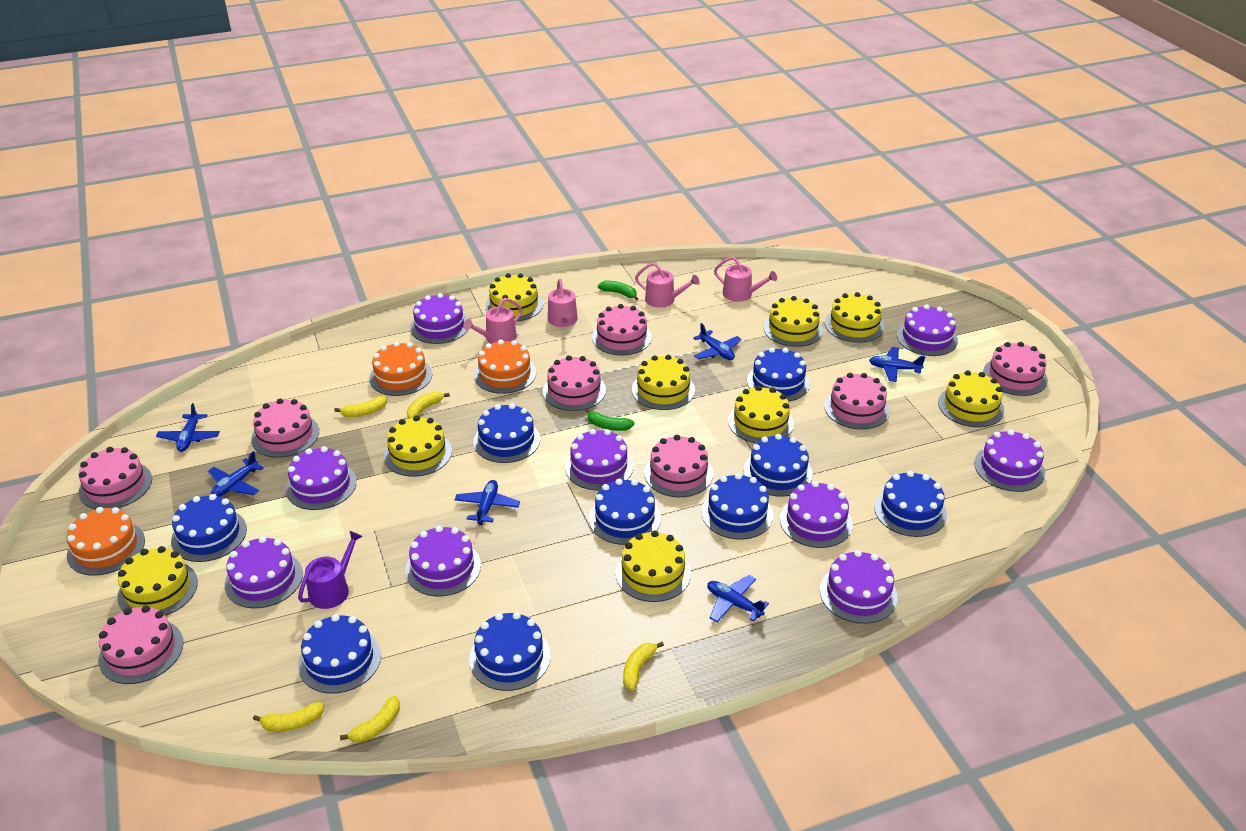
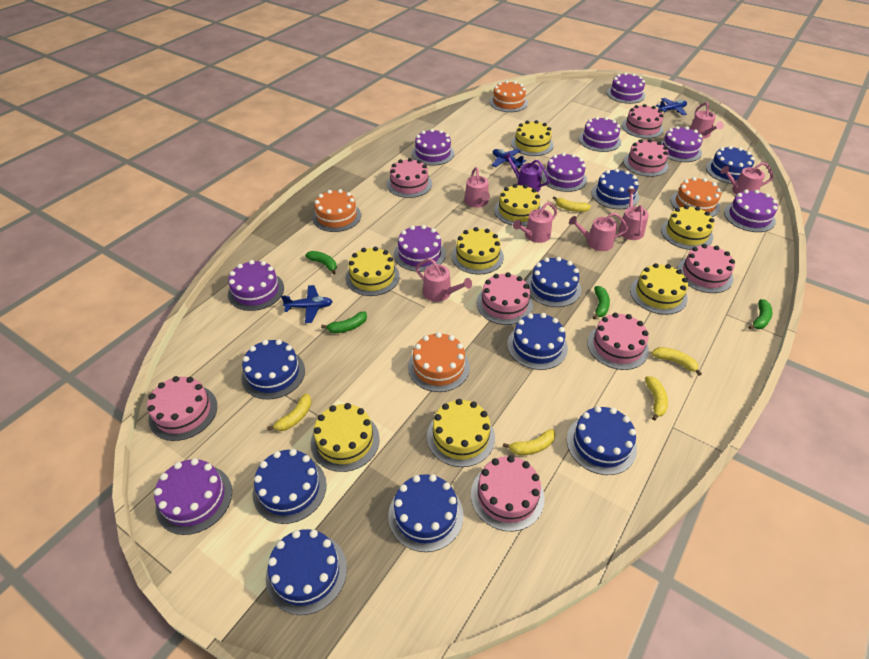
blue plane: [156,403,220,452] [208,451,264,497] [454,480,520,525] [693,323,742,360] [707,575,769,622] [869,347,925,382] = 6 -> [281,285,333,323] [492,149,526,168] [656,98,687,115] = 3
green banana: [585,409,634,431] [598,281,638,300] = 2 -> [305,251,337,275] [321,311,367,333] [593,286,610,319] [748,299,772,329] = 4
orange cake: [67,507,145,576] [369,342,432,396] [474,339,536,394] = 3 -> [312,189,361,232] [408,332,470,392] [489,80,528,112] [671,177,721,217] = 4
pink watering can: [463,298,522,344] [548,278,578,327] [635,262,700,308] [714,256,777,302] = 4 -> [416,259,472,302] [464,167,490,208] [513,202,557,243] [569,213,628,251] [618,189,649,240] [690,102,724,138] [721,162,773,195] = 7
yellow cake: [117,546,198,616] [384,416,452,477] [485,273,543,322] [615,530,691,602] [632,355,695,410] [728,385,794,443] [764,296,823,347] [825,292,884,343] [938,370,1004,427] = 9 -> [311,403,380,472] [346,247,400,296] [427,399,495,467] [452,227,504,275] [494,184,541,226] [511,120,553,156] [630,263,688,315] [661,205,714,250] = 8

